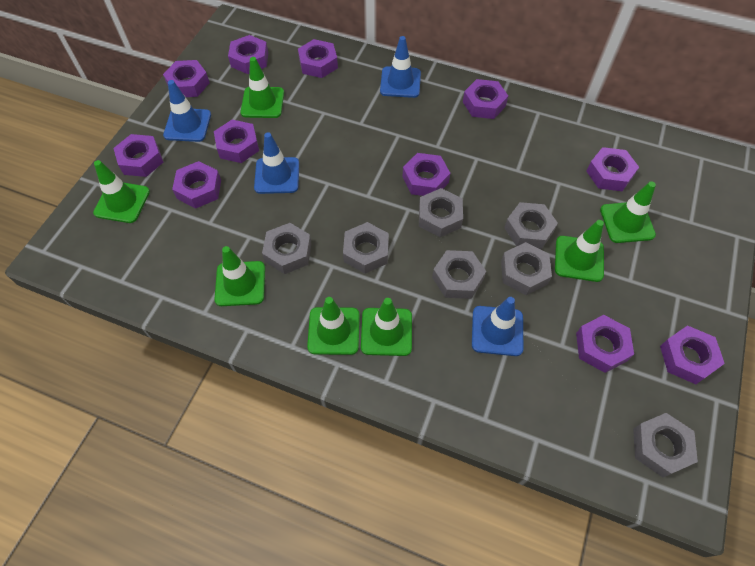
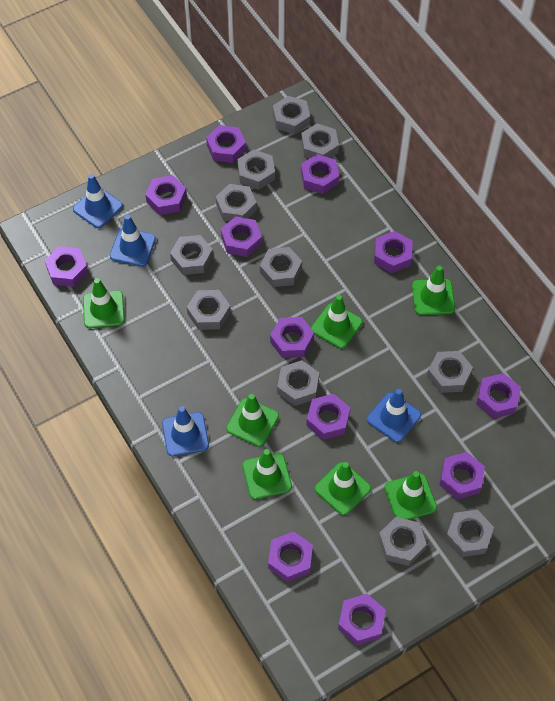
grey nut: [262,223,312,274] [343,222,389,274] [419,188,463,237] [432,250,486,299] [501,242,552,295] [504,202,558,249] [633,413,698,477] = 7 -> [170,235,213,275] [187,290,231,330] [216,184,257,221] [237,150,275,190] [260,247,302,287] [273,96,310,134] [277,360,319,406] [301,123,339,158] [378,517,427,566] [427,351,473,393] [445,510,494,557] = 11
purple nut: [113,134,163,177] [163,60,210,97] [172,161,221,209] [214,120,259,163] [228,35,268,74] [298,39,338,78] [402,153,450,196] [463,79,508,119] [576,315,634,373] [586,147,639,191] [660,325,725,384] = 11 -> [45,246,88,287] [145,175,187,215] [206,125,246,163] [221,216,262,257] [268,531,313,582] [270,317,314,358] [301,154,339,194] [306,394,350,440] [338,594,386,645] [374,231,413,273] [440,452,485,500] [476,373,521,419] = 12

